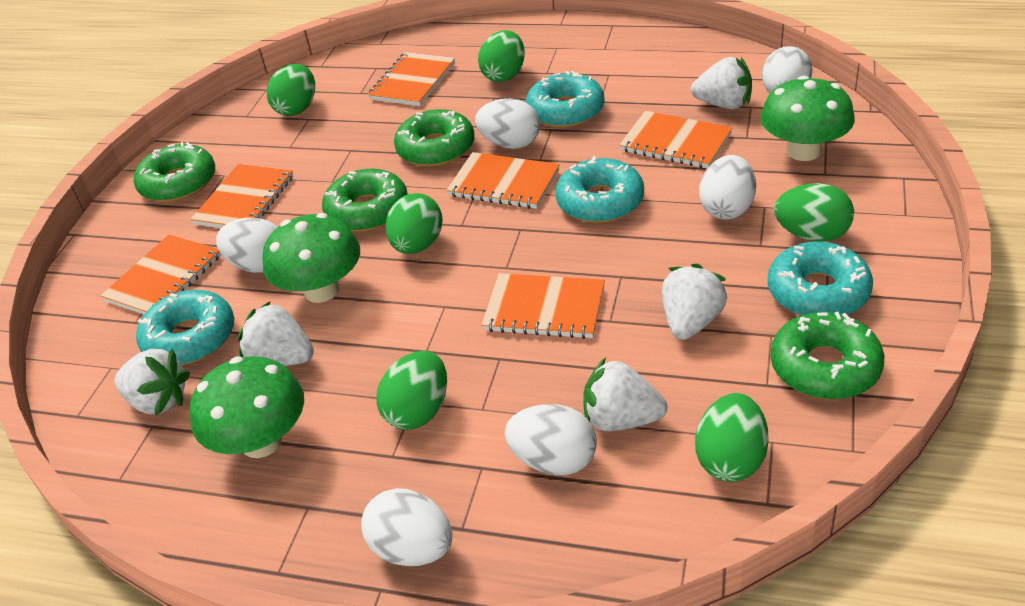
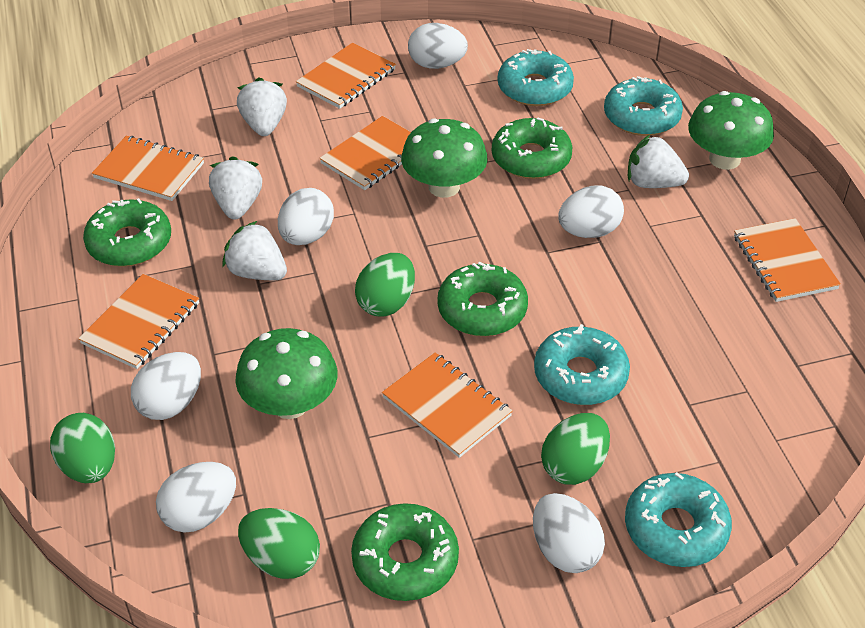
green egg: [266,64,315,116] [376,351,447,430] [386,193,443,254] [478,30,525,82] [695,393,769,482] [774,183,854,242] = 6 -> [50,413,115,483] [238,508,320,579] [355,253,415,316] [541,413,610,485] = 4
white strawberry: [114,349,190,416] [238,301,314,366] [583,357,667,431] [662,263,727,340] [691,57,752,109] = 5 -> [209,156,262,220] [222,221,287,280] [237,78,287,136] [628,135,689,188] = 4

